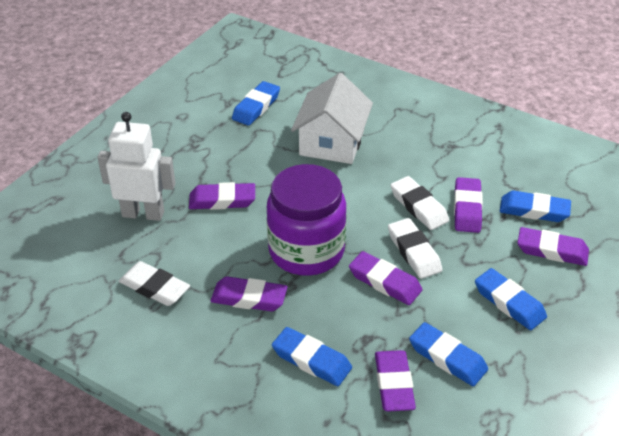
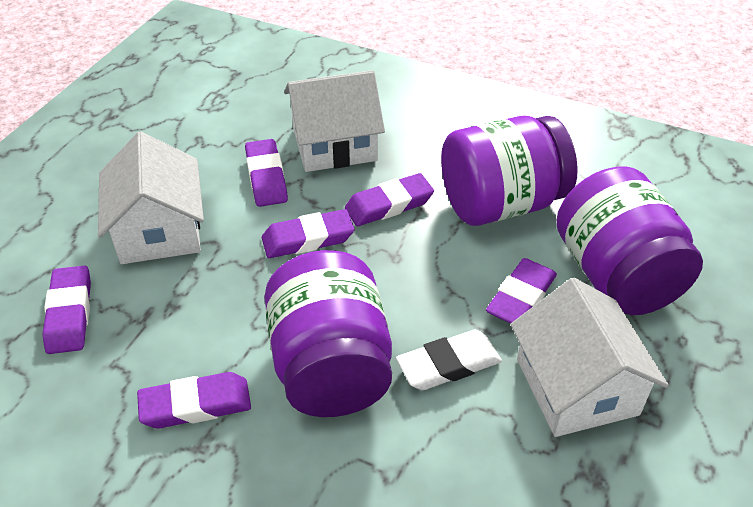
blue eraser: [232,81,280,126] [272,327,352,386] [409,322,488,386] [475,268,547,330] [500,191,571,222] = 5 -> none = 0
purple jar: [267,164,346,276] = 1 -> [264,250,392,417] [441,116,578,226] [556,166,703,315] = 3
white eraser: [119,261,190,306] [388,218,442,279] [391,176,449,230] = 3 -> [396,330,502,390] = 1
white house: [291,73,373,164] = 1 -> [98,132,204,264] [284,70,385,172] [511,278,669,437] = 3
white robot: [97,112,176,221] = 1 -> none = 0

